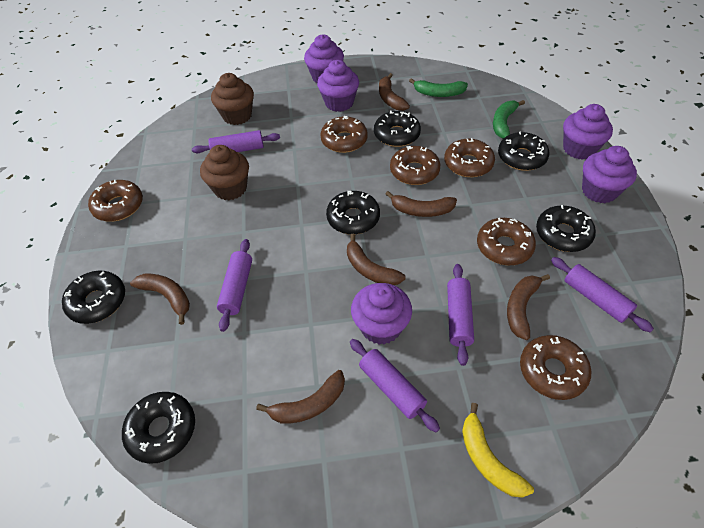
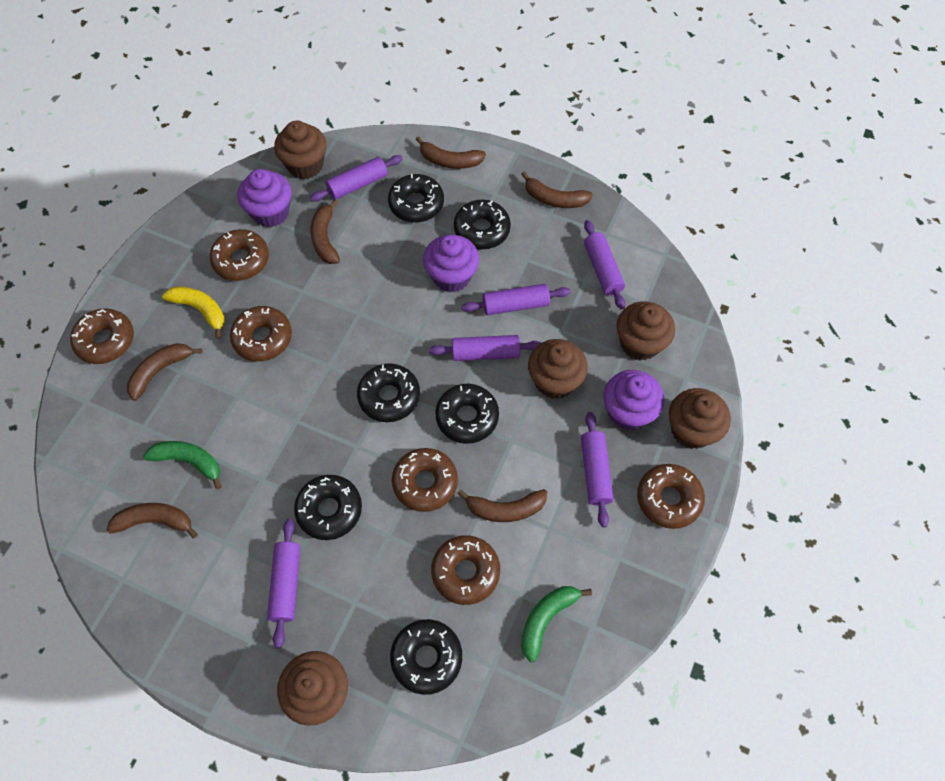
brown cupcake: [200,145,249,200] [211,73,254,125] = 2 -> [274,121,327,179] [277,651,348,726] [528,339,588,399] [617,301,675,361] [669,388,731,449] = 5
purple cupcake: [304,34,344,83] [317,60,359,112] [351,283,412,345] [563,104,613,160] [582,146,637,203] = 5 -> [238,169,292,227] [423,235,479,292] [603,370,664,431] = 3
purple rolling pin: [192,130,280,153] [217,239,252,332] [350,339,440,432] [447,264,474,366] [551,257,654,332] = 5 -> [267,519,300,648] [310,155,402,202] [429,335,541,361] [462,284,570,315] [581,412,614,527] [584,220,625,310] = 6

